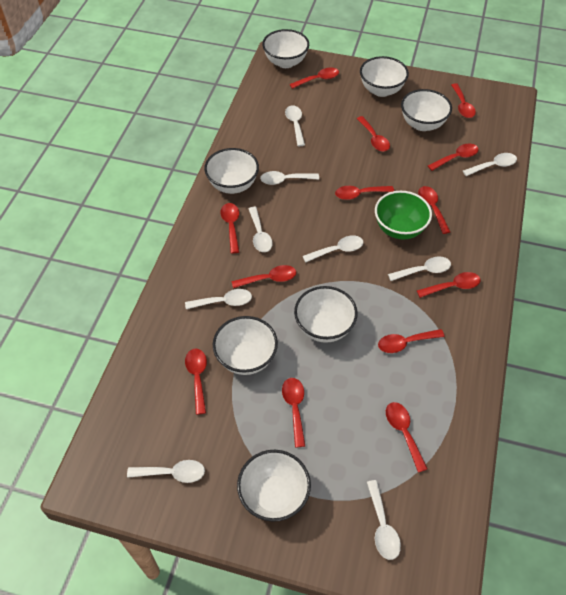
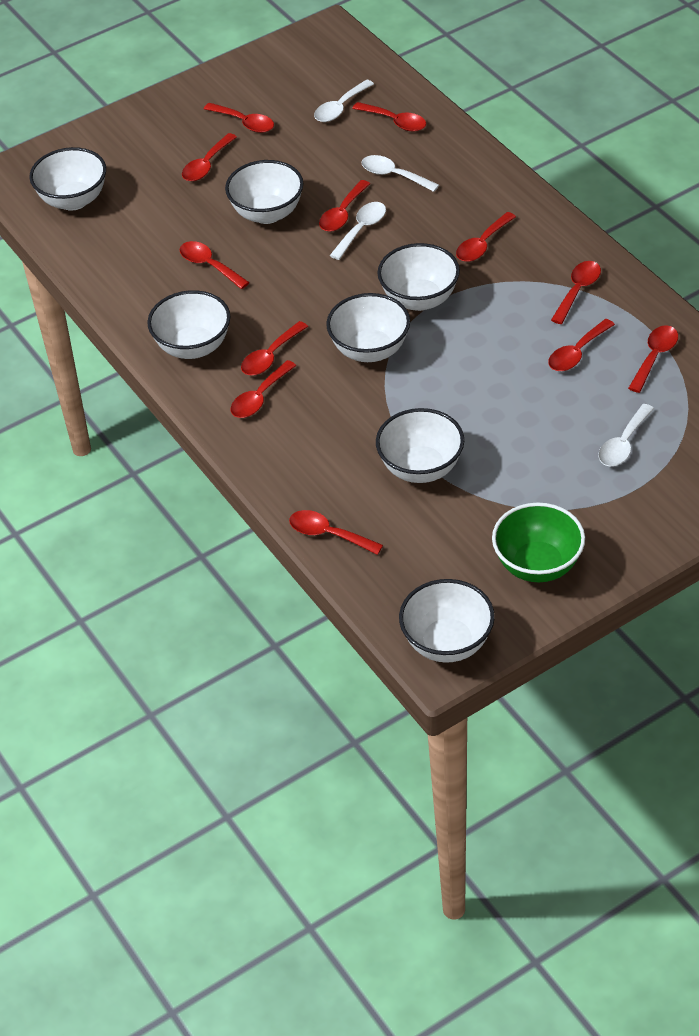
red spoon: [185,349,207,415] [220,203,239,253] [232,265,296,288] [282,378,305,447] [290,68,339,89] [335,186,394,200] [357,116,390,152] [378,329,445,353] [386,402,427,473] [417,272,481,298] [418,186,450,234] [428,143,478,171] [451,83,476,118] = 13 -> [180,241,250,289] [182,133,237,181] [204,103,274,133] [231,360,296,418] [241,321,308,375] [289,510,383,555] [319,180,370,232] [352,102,426,132] [456,212,516,262] [548,319,615,371] [551,261,601,324] [628,325,678,393] = 12
white spoon: [127,460,205,483] [185,289,252,309] [248,207,273,252] [260,171,319,185] [285,105,305,146] [303,235,364,263] [367,480,401,560] [388,257,451,281] [463,153,517,176] = 9 -> [314,79,374,122] [330,202,386,260] [361,155,439,192] [598,404,654,466] = 4

